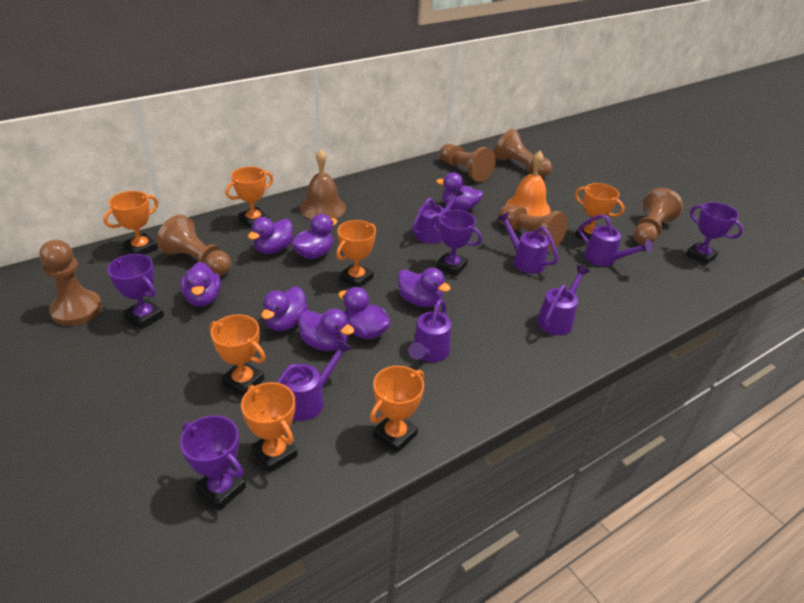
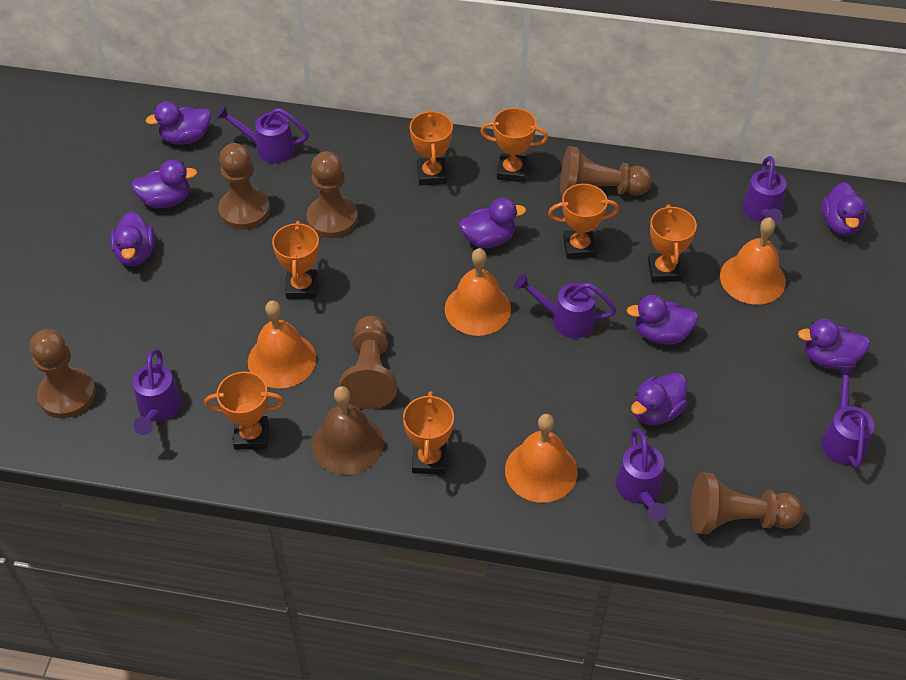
orange bell: [506,151,551,217] = 1 -> [248,300,316,389] [445,248,511,336] [505,414,578,503] [720,218,786,305] = 4
purple trophy: [107,254,164,329] [180,415,246,511] [431,210,482,276] [686,202,743,265] = 4 -> none = 0

